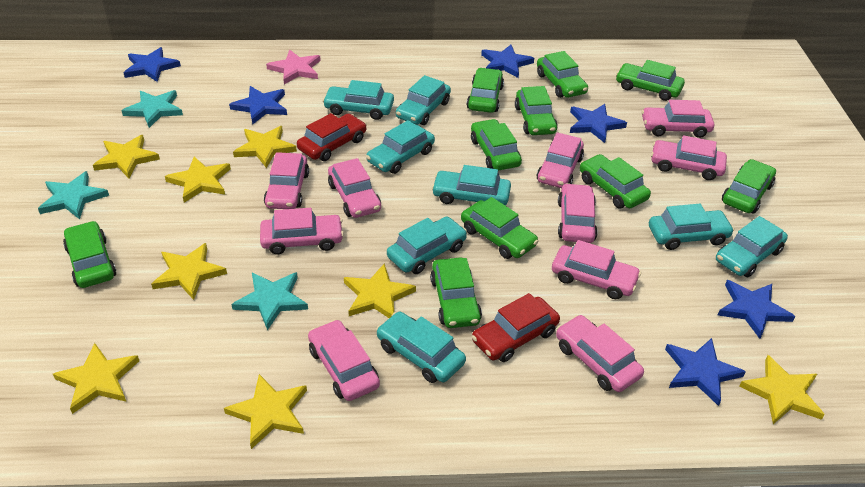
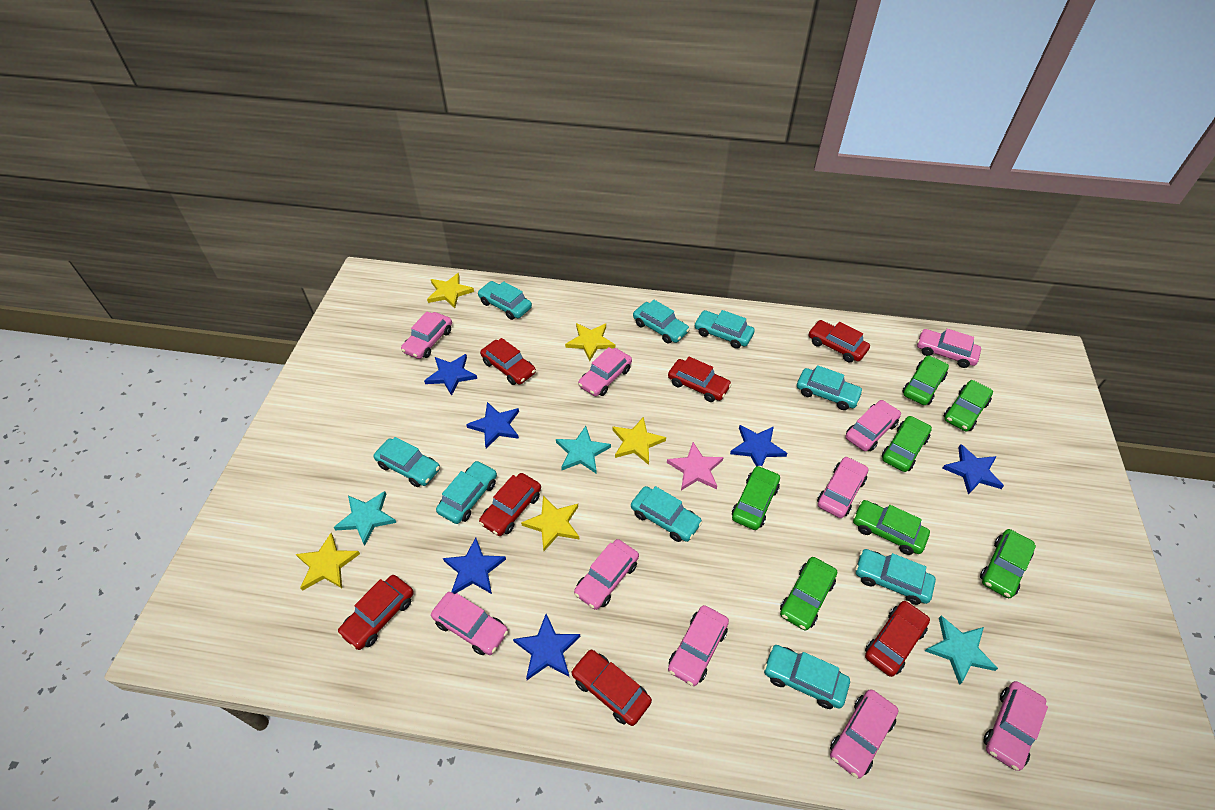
green car: [63,221,116,288] [430,257,482,328] [461,197,538,259] [467,68,504,113] [471,119,522,171] [515,86,558,135] [537,51,588,98] [580,154,651,209] [616,60,685,101] [722,159,776,213] = 10 -> [732,466,780,530] [780,557,837,631] [853,500,930,555] [882,416,932,472] [903,355,949,405] [943,380,993,431] [980,529,1036,598] = 7
red car: [297,113,367,161] [472,293,560,362] = 2 -> [337,575,414,650] [479,473,541,536] [480,338,536,385] [571,650,652,726] [668,357,732,402] [809,320,870,362] [865,601,930,677] = 7
turquoise car: [323,80,394,120] [366,120,435,174] [376,312,466,383] [387,216,467,274] [396,75,451,125] [432,165,511,205] [649,204,734,250] [716,216,788,277] = 8 -> [374,437,440,487] [436,461,497,524] [478,281,532,320] [631,486,702,542] [633,300,690,344] [694,310,755,349] [764,645,850,709] [797,365,863,410] [855,549,936,605] = 9
yellow star: [53,343,139,414] [93,135,160,178] [151,243,227,300] [165,157,231,203] [224,374,307,449] [233,126,297,168] [344,263,416,318] [739,355,825,424] = 8 -> [296,533,360,591] [427,273,474,308] [521,496,579,551] [565,323,615,361] [612,417,666,465] = 5

